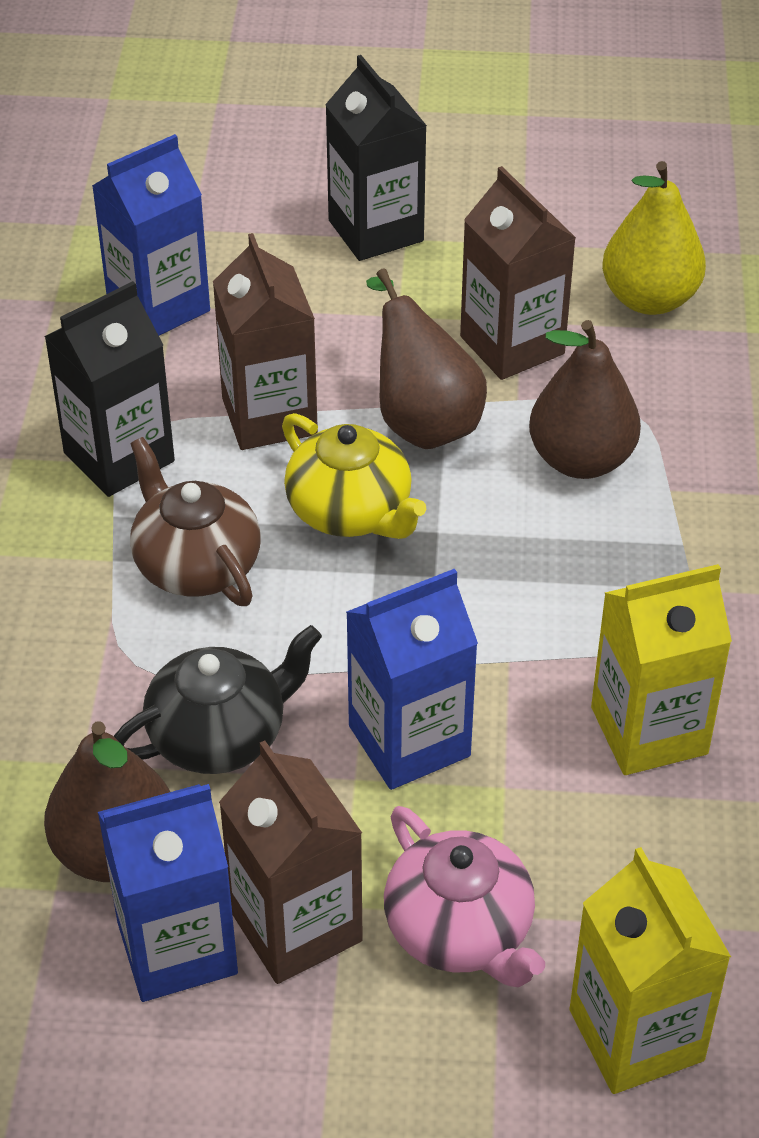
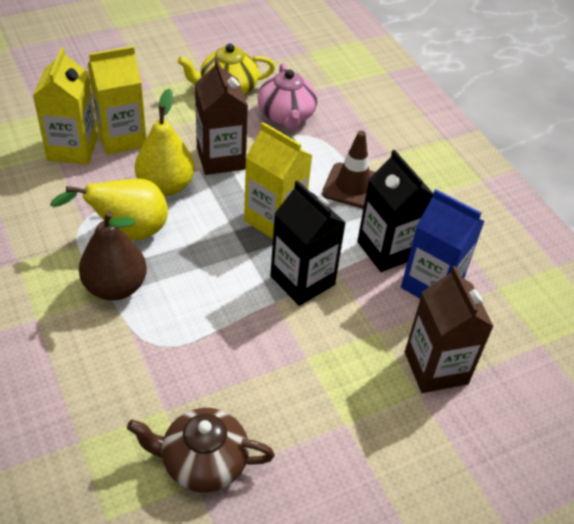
black teapot: [114,625,322,774] = 1 -> none = 0
blue carton: [92,134,210,336] [98,784,238,1002] [346,569,478,790] = 3 -> [401,189,485,298] = 1
brown carton: [213,233,318,450] [219,741,363,984] [460,166,576,380] = 3 -> [195,58,248,175] [405,266,494,393] = 2
brown pear: [44,721,170,882] [366,268,487,449] [529,320,641,479] = 3 -> [79,211,147,301] = 1
brown traffic cone: none = 0 -> [322,131,375,208] = 1
yellow carton: [570,847,731,1094] [591,564,732,775] = 2 -> [33,47,98,165] [88,46,146,155] [244,122,313,239] = 3
yellow pear: [602,161,706,315] = 1 -> [50,179,168,240] [135,89,195,196] = 2

